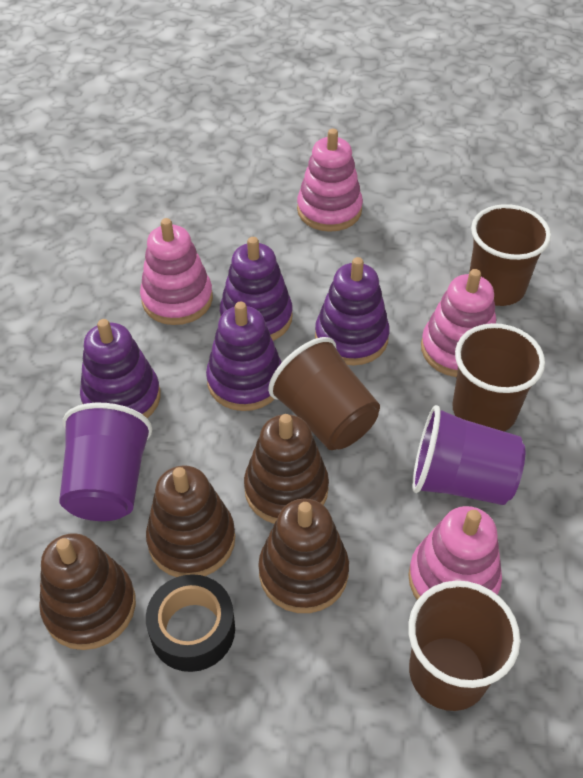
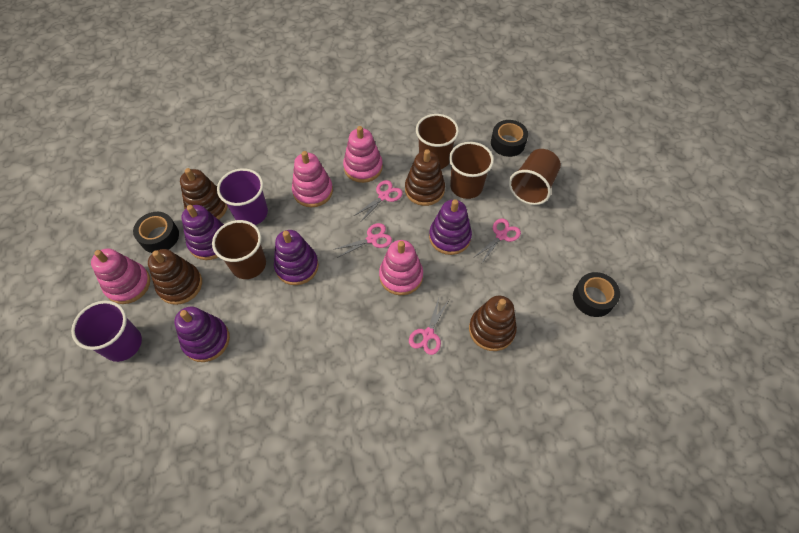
black tape: [146,574,235,672] = 1 -> [133,212,179,253] [491,120,528,157] [573,272,620,317] = 3
pink scissors: none = 0 -> [333,223,392,258] [354,180,403,221] [409,298,449,355] [473,218,521,264] = 4

